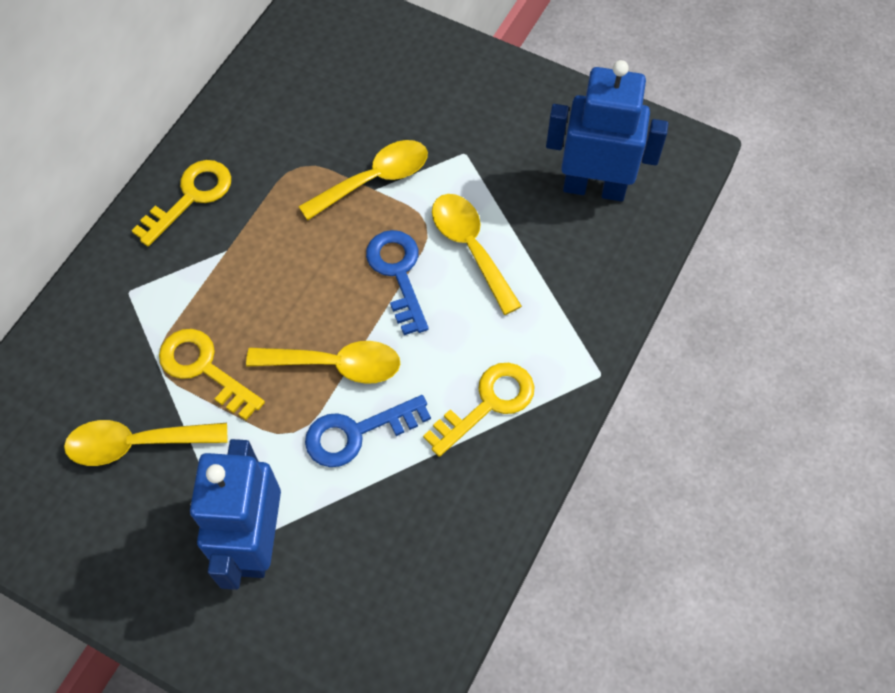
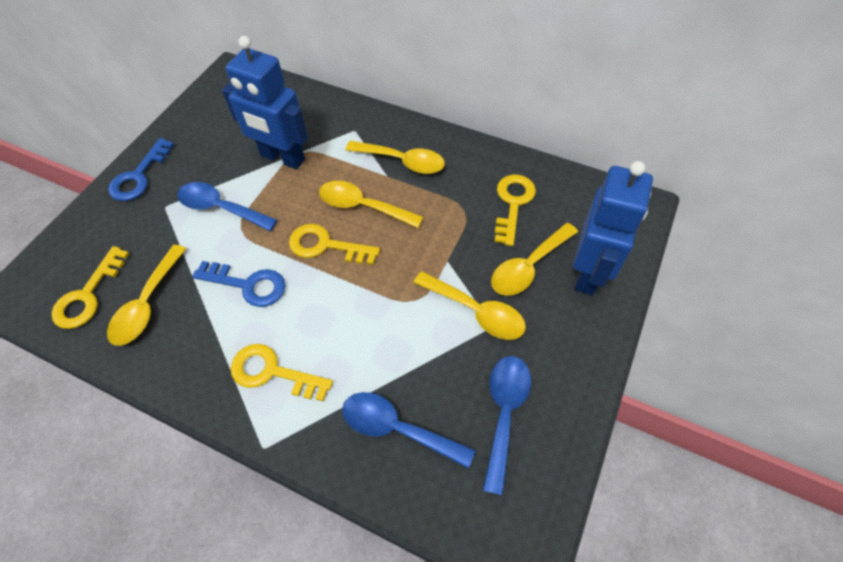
blue spoon: none = 0 -> [177,182,277,231] [342,392,475,469] [483,356,531,495] = 3
yellow key: [132,160,231,246] [159,329,265,420] [423,363,535,457] = 3 -> [51,246,130,329] [231,344,333,401] [289,224,380,265] [495,175,536,246] = 4
yellow spoon: [64,420,228,466] [246,341,400,384] [298,140,428,220] [432,194,522,315] = 4 -> [107,245,186,346] [319,181,423,228] [346,141,445,174] [413,271,526,340] [491,223,578,296] = 5

